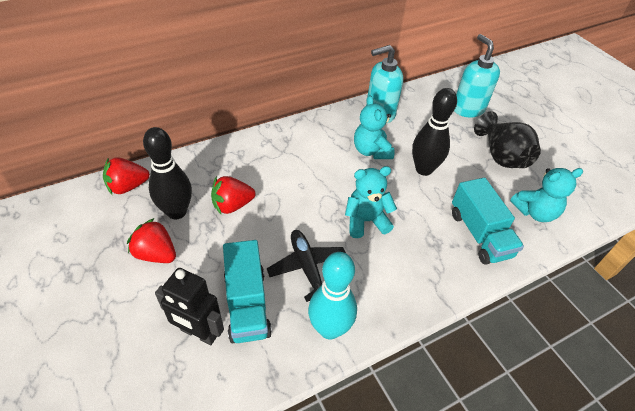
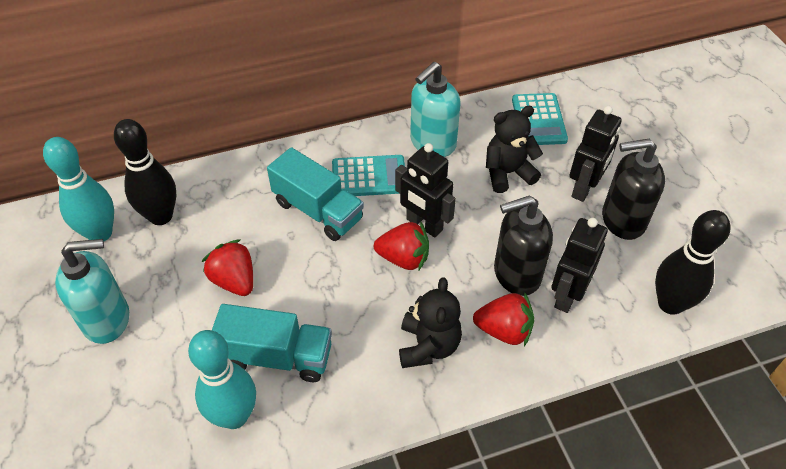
black plane: [267,230,346,302] = 1 -> none = 0
black robot: [155,268,224,345] = 1 -> [395,143,456,237] [551,218,608,313] [569,106,622,202] = 3
black soap dispenser: none = 0 -> [494,195,553,296] [602,138,665,240] = 2
black teddy bear: none = 0 -> [399,277,462,368] [486,106,543,193] = 2
black vase: [474,111,541,168] = 1 -> none = 0
turquoise bowling pin: [308,252,357,339] = 1 -> [43,137,114,241] [188,330,256,429] = 2
turquoise calculator: none = 0 -> [332,155,405,196] [512,93,568,145] = 2
turquoise teddy bear: [345,166,397,238] [354,96,394,159] [510,168,583,222] = 3 -> none = 0

